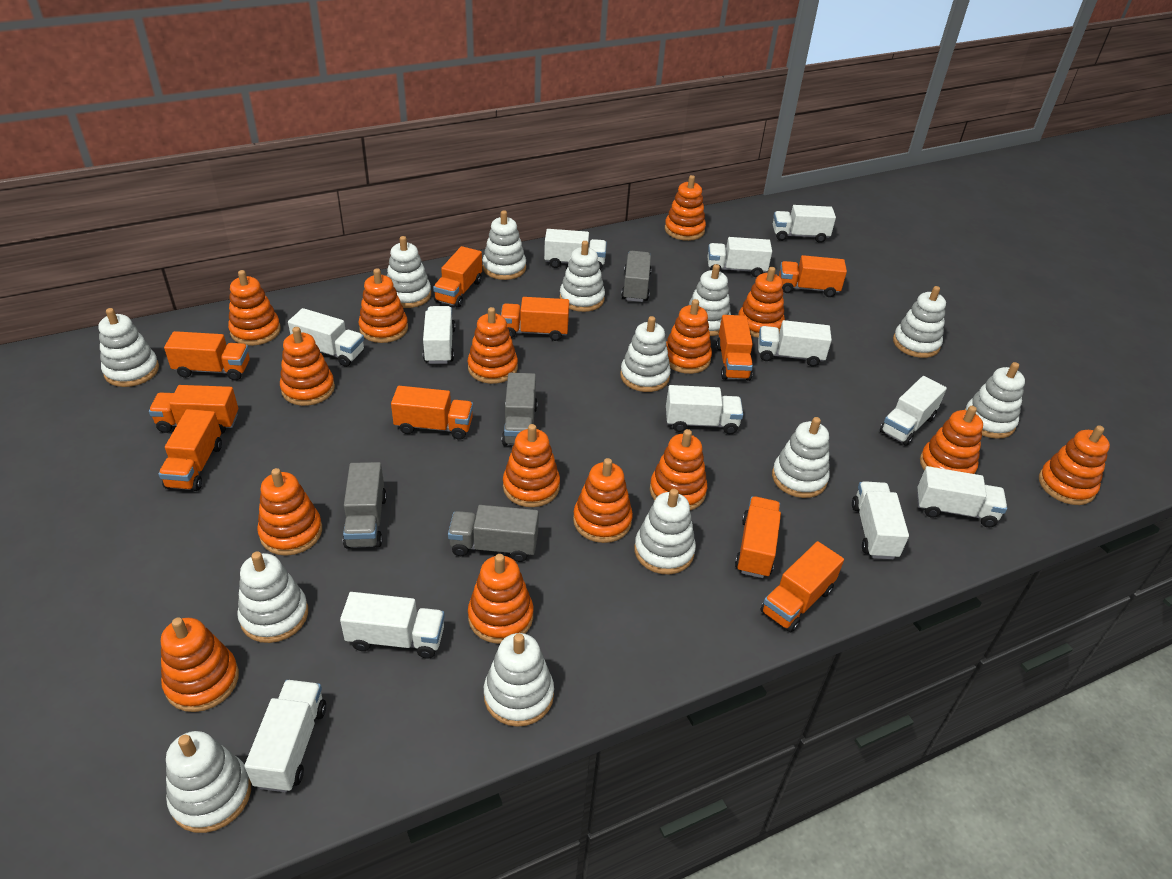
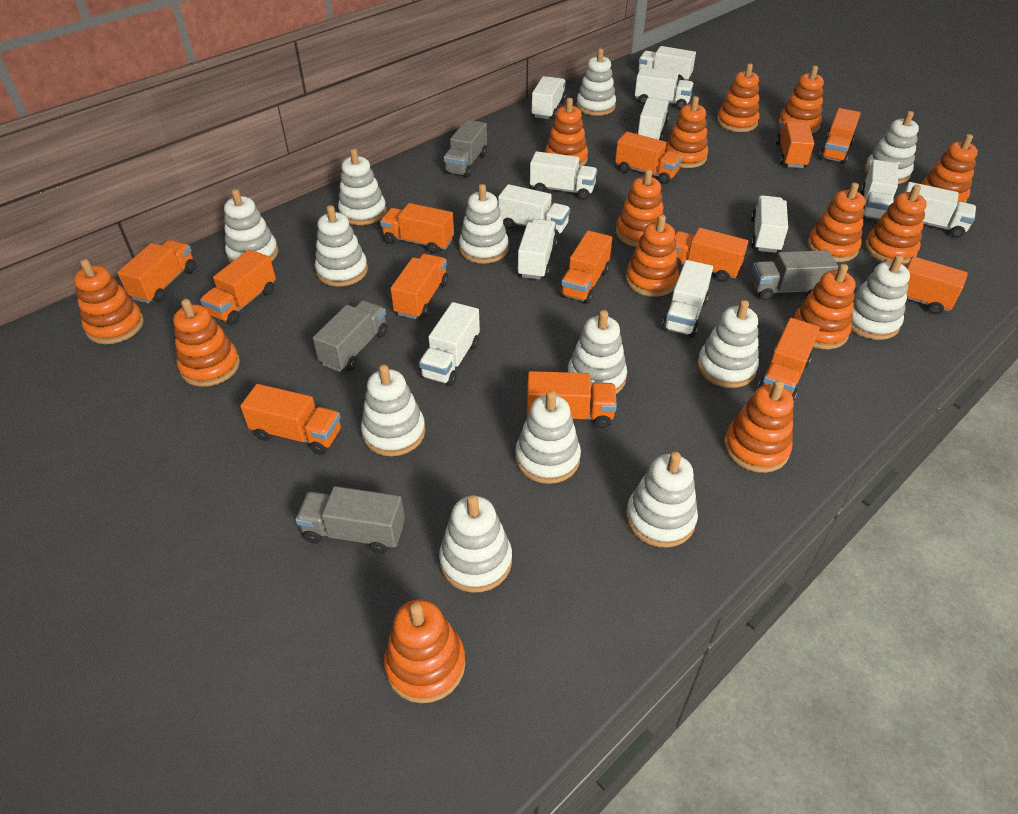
orange stacking toy: [161,618,239,712] [228,270,281,346] [257,468,322,556] [280,327,335,406] [359,268,408,343] [468,307,518,384] [468,554,533,644] [503,424,560,507] [573,458,633,543] [650,429,707,510] [665,175,706,241] [666,299,712,374] [738,267,785,338] [920,406,983,474] [1039,425,1110,505] = 15 -> [74,259,144,344] [173,299,240,387] [384,599,465,703] [545,98,588,168] [616,169,664,247] [626,215,679,297] [665,96,708,168] [717,63,760,132] [724,380,794,473] [778,66,824,133] [794,264,856,349] [807,183,865,262] [865,185,927,264] [921,134,978,203] = 14
orange truck: [149,385,238,434] [158,409,222,491] [164,331,250,381] [391,386,473,440] [433,246,482,308] [501,297,569,341] [716,315,753,381] [735,496,781,578] [761,541,844,632] [779,255,847,297] = 10 -> [117,240,196,303] [200,249,276,325] [240,384,341,455] [380,203,454,254] [390,254,448,319] [527,371,617,428] [560,231,612,304] [615,132,683,184] [675,228,748,282] [757,318,820,400] [776,120,814,168] [819,108,861,164] [883,256,968,314] = 13

